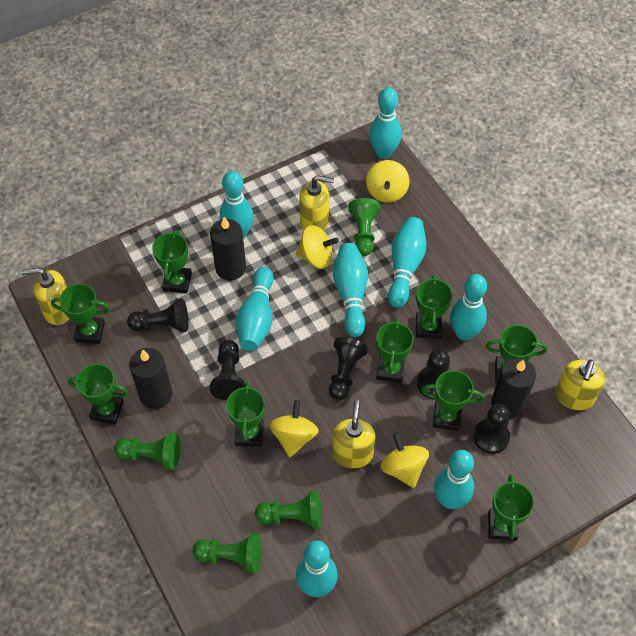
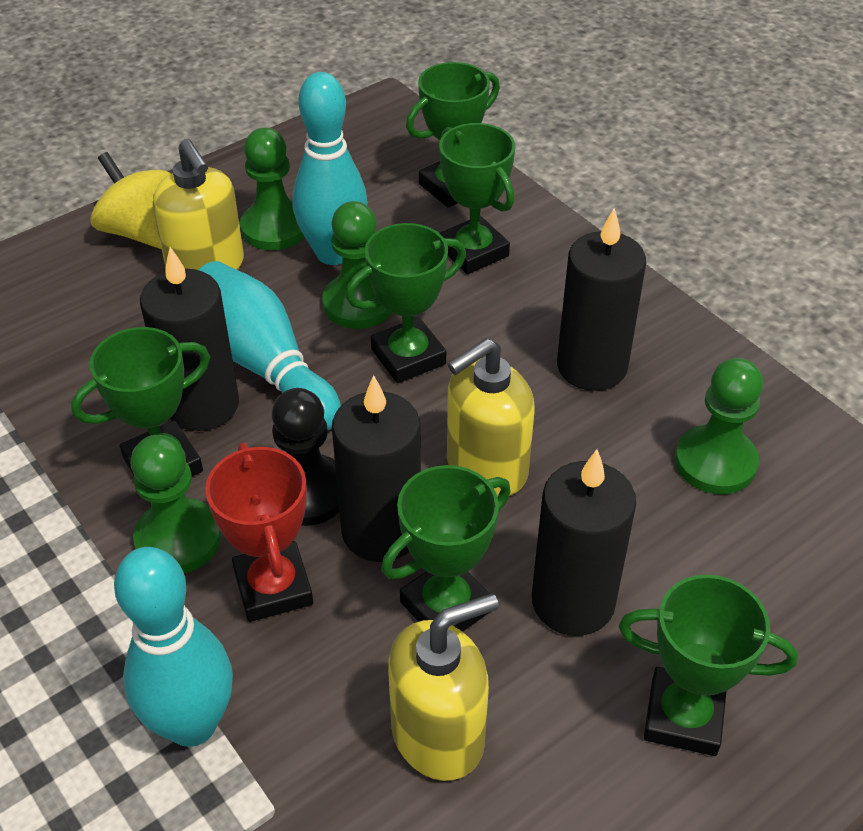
black candle: [129,348,172,409] [210,217,246,280] [491,358,536,419] = 3 -> [140,247,239,431] [332,375,421,562] [532,449,636,636] [557,208,646,391] = 4
black pawn: [127,298,189,333] [210,340,246,400] [329,337,368,400] [417,349,450,399] [473,404,510,454] = 5 -> [271,388,339,526] = 1
green trophy: [51,283,110,344] [68,363,128,425] [152,230,192,294] [226,382,265,447] [376,318,414,383] [416,275,453,339] [421,370,484,431] [486,325,547,383] [488,474,534,540] = 9 -> [71,327,210,476] [346,223,466,383] [381,465,511,632] [406,62,500,208] [439,123,515,274] [619,574,798,756] = 6
red trophy: none = 0 -> [205,443,313,622] = 1
turquoise bowling pin: [219,171,254,239] [236,266,273,351] [296,541,338,597] [333,243,368,337] [369,87,402,159] [388,217,426,308] [434,450,474,509] [450,274,487,341] = 8 -> [114,547,233,747] [199,261,341,430] [292,72,368,265] = 3
yellow soap dispenser: [21,268,69,325] [300,175,334,231] [332,400,375,468] [555,359,605,410] = 4 -> [153,139,244,270] [388,593,499,781] [447,338,535,497] = 3
yellow spinning top: [269,400,319,457] [296,225,339,269] [366,160,409,203] [380,432,429,488] = 4 -> [90,152,171,249] = 1

